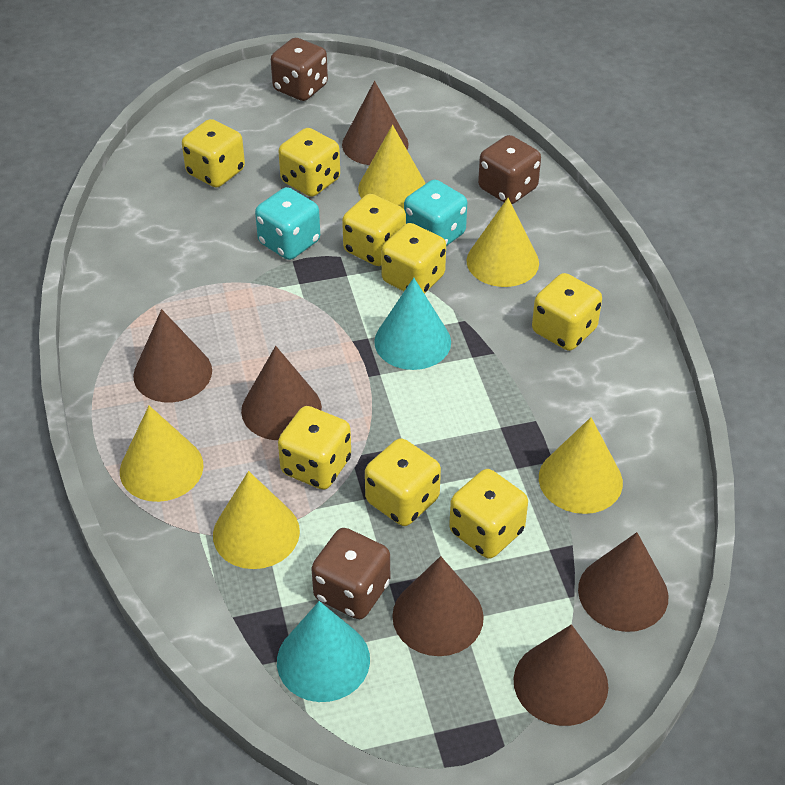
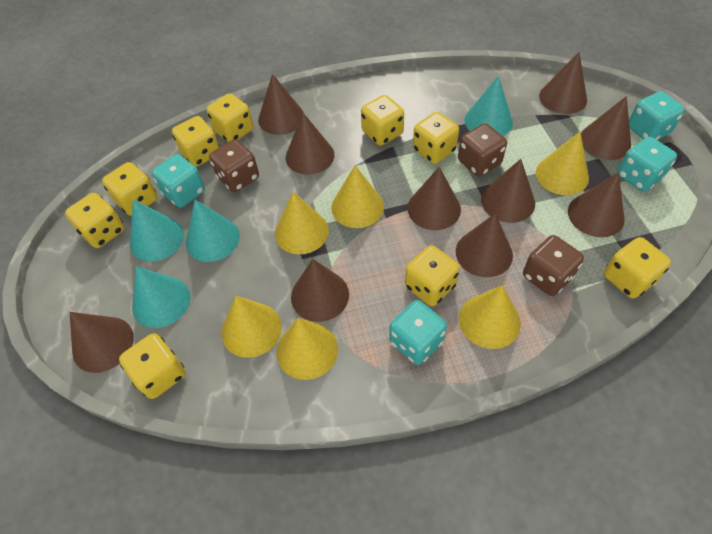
brown cone: [133,309,212,403] [241,346,322,440] [342,81,409,165] [392,556,484,656] [514,624,608,726] [578,532,669,632] = 6 -> [70,312,134,373] [258,74,304,135] [286,113,334,175] [291,259,349,322] [407,167,461,230] [456,213,513,277] [481,159,535,223] [539,52,587,114] [568,172,625,237] [581,96,631,160] = 10
turquoise cone: [277,601,370,702] [374,278,451,370] = 2 -> [130,200,184,262] [132,266,190,328] [186,200,240,262] [464,76,513,136] = 4
turquoise dice: [255,187,320,260] [404,179,467,246] = 2 -> [152,154,205,208] [389,300,447,365] [617,137,677,192] [629,91,685,140] = 4
yellow cone: [120,406,204,502] [213,471,300,569] [358,125,426,209] [466,198,539,287] [539,417,623,514] = 5 -> [221,296,282,358] [275,192,329,254] [276,318,338,380] [331,165,384,228] [459,285,521,349] [536,131,589,195] = 6
yellow dice: [182,119,245,187] [278,128,340,197] [278,406,351,490] [342,194,406,266] [365,438,441,526] [381,223,446,294] [449,469,528,559] [532,273,602,351] = 8 -> [65,193,124,248] [102,162,158,216] [119,333,185,399] [172,116,220,167] [207,93,254,142] [361,95,404,146] [405,245,460,306] [413,112,459,164] [604,237,671,299] = 9

